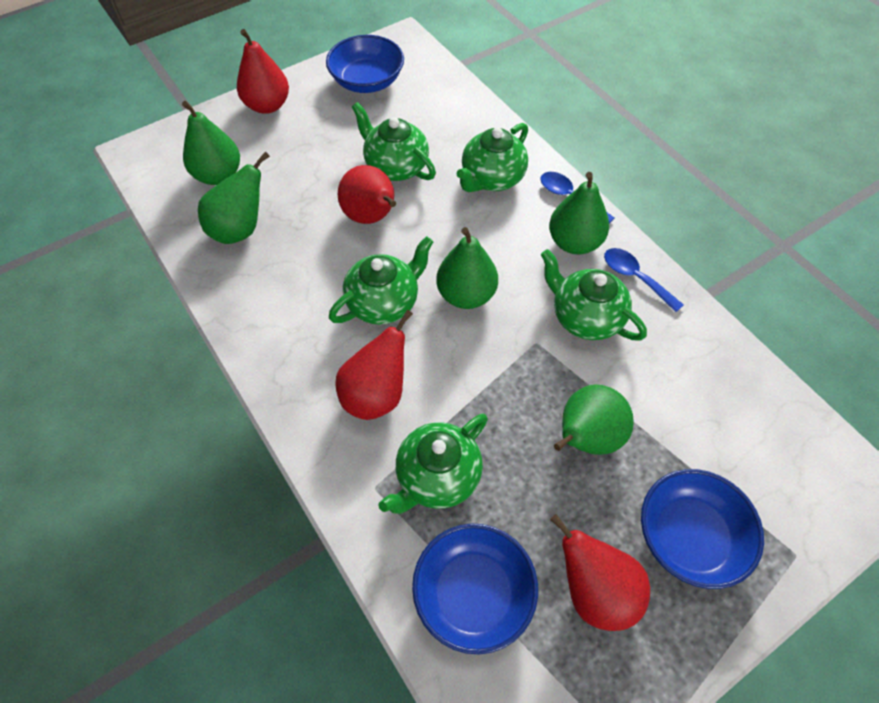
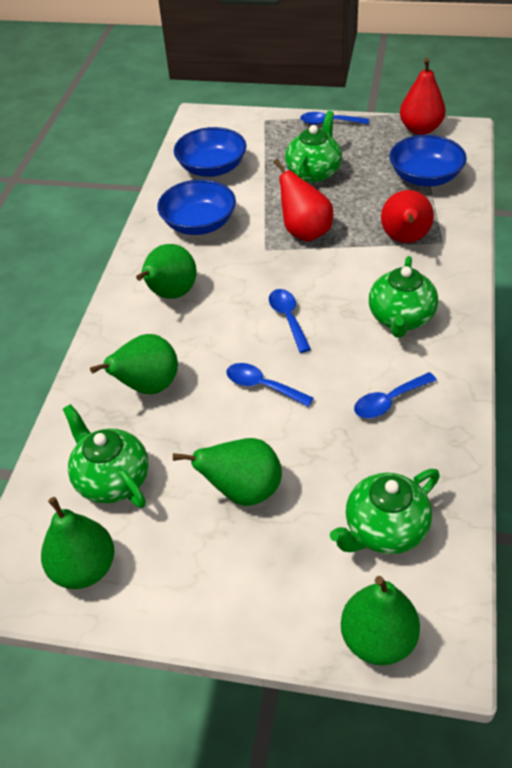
blue spoon: [540,172,614,224] [604,248,684,312] = 2 -> [226,363,314,407] [269,289,311,353] [300,112,369,125] [354,372,437,418] = 4
green teapot: [329,236,433,325] [352,102,436,181] [378,414,488,514] [456,123,528,192] [541,249,647,341] = 5 -> [63,404,149,508] [285,111,342,183] [330,469,440,554] [369,256,438,338] = 4
red pear: [237,29,289,114] [335,310,413,420] [338,165,396,224] [550,514,650,631] = 4 -> [273,159,333,241] [381,190,434,243] [400,58,446,135] = 3

